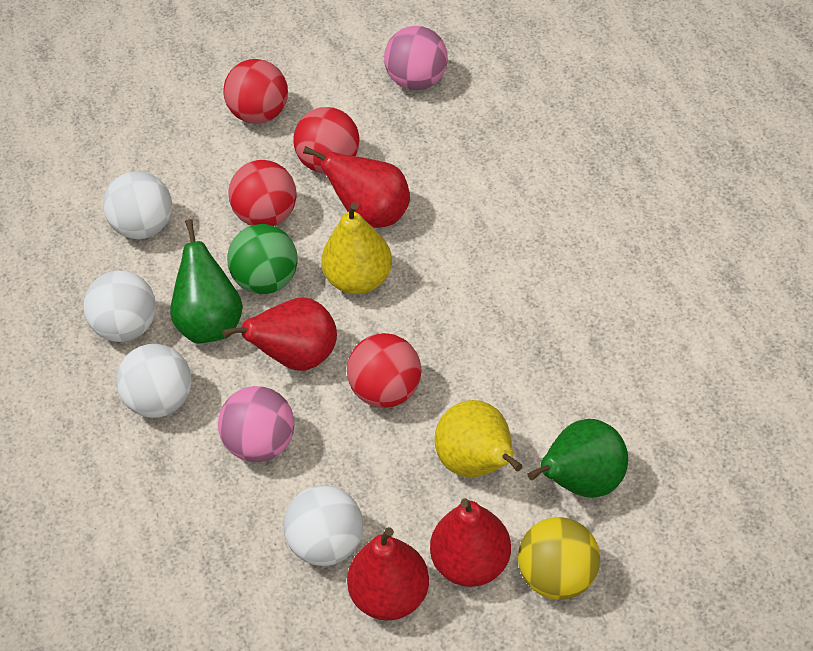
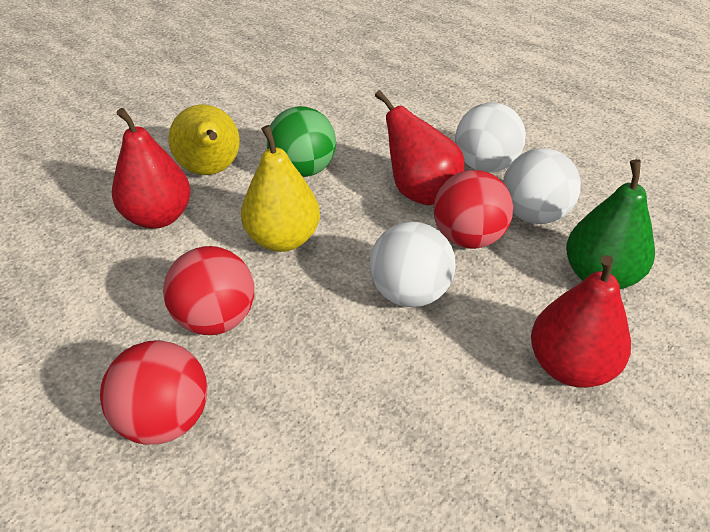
green pear: [170,219,243,344] [527,419,628,498] = 2 -> [566,159,655,289] = 1
pink ball: [218,386,294,462] [384,26,448,90] = 2 -> none = 0
red ball: [224,59,288,124] [228,160,297,226] [293,107,359,174] [347,333,421,408] = 4 -> [100,340,207,445] [163,246,254,335] [434,170,513,249] = 3
red pear: [222,298,337,371] [303,146,410,228] [347,527,429,621] [430,498,511,587] = 4 -> [112,108,191,229] [375,90,464,205] [531,255,631,388] = 3
white ball: [83,270,156,342] [103,171,172,239] [116,344,191,418] [284,485,363,566] = 4 -> [370,222,456,307] [455,102,526,173] [503,148,581,224] = 3
yellow ball: [518,517,600,600] = 1 -> none = 0

